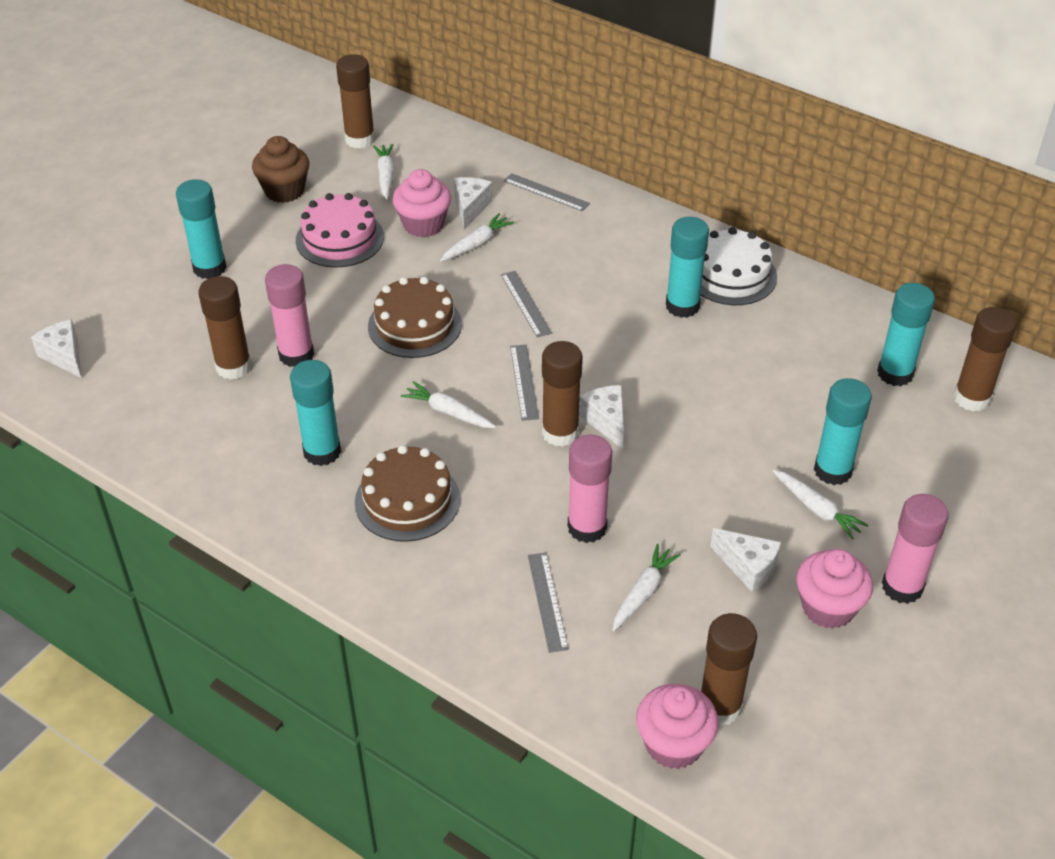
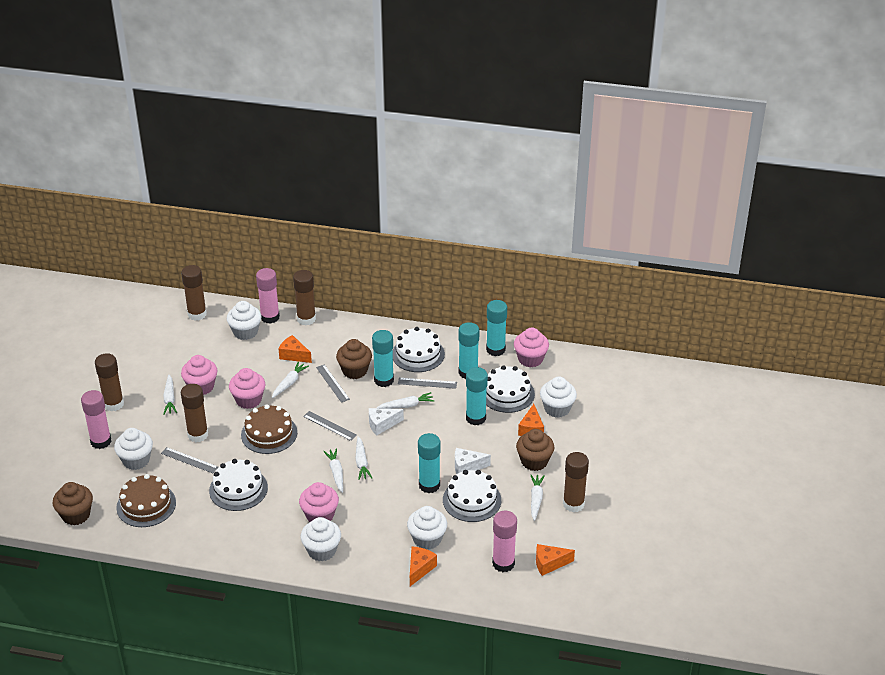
brown cupcake: [252,136,309,203] = 1 -> [53,482,93,526] [336,339,372,379] [516,429,554,471] = 3
orange cheese: none = 0 -> [278,335,312,363] [410,547,437,586] [518,404,544,436] [536,544,575,576] = 4
pink cake: [296,193,384,268] = 1 -> none = 0
pink cupcake: [393,169,451,237] [636,684,719,769] [796,549,873,629] = 3 -> [181,355,217,395] [229,368,265,409] [299,482,339,522] [514,327,549,368] = 4
white cake: [700,227,777,305] = 1 -> [209,459,268,511] [393,327,445,372] [443,470,501,522] [486,365,535,413] = 4
white carrot: [373,144,394,199] [401,381,496,428] [440,213,514,262] [612,544,681,631] [772,470,868,540] = 5 -> [163,375,177,414] [272,362,309,398] [323,448,343,493] [355,436,372,480] [377,392,435,409] [531,475,544,521] = 6
white cheese: [31,319,82,378] [454,177,493,229] [579,385,624,449] [710,528,781,593] = 4 -> [369,408,404,436] [455,448,491,474] = 2
white cupcake: none = 0 -> [114,428,153,470] [227,301,261,340] [301,517,341,562] [407,506,447,550] [540,377,577,418] = 5

